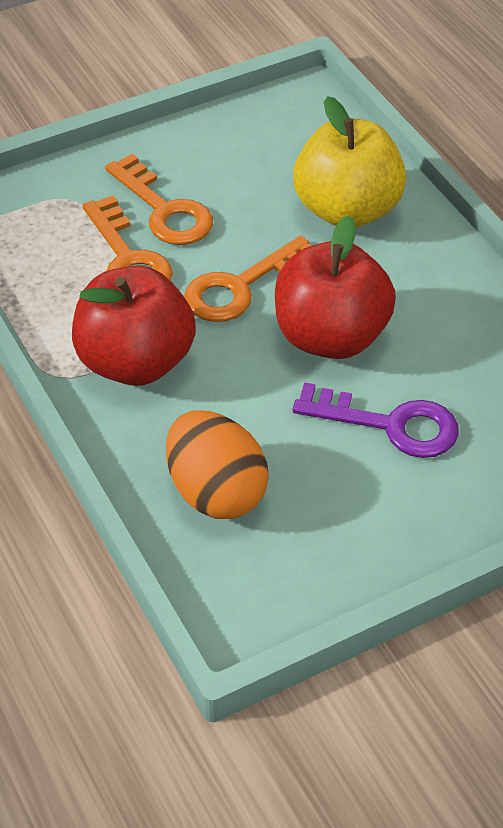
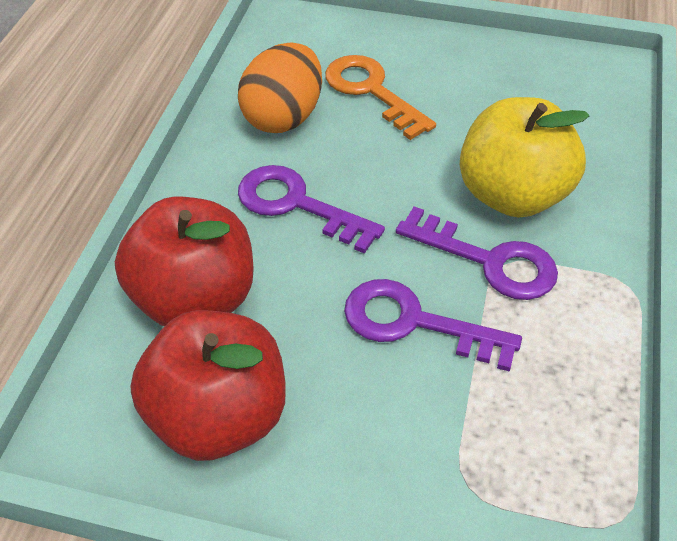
orange key: [82,195,173,281] [105,154,213,245] [184,236,311,322] = 3 -> [325,55,436,140] = 1
purple key: [293,382,459,458] = 1 -> [238,165,385,254] [344,279,522,372] [396,206,558,300] = 3

